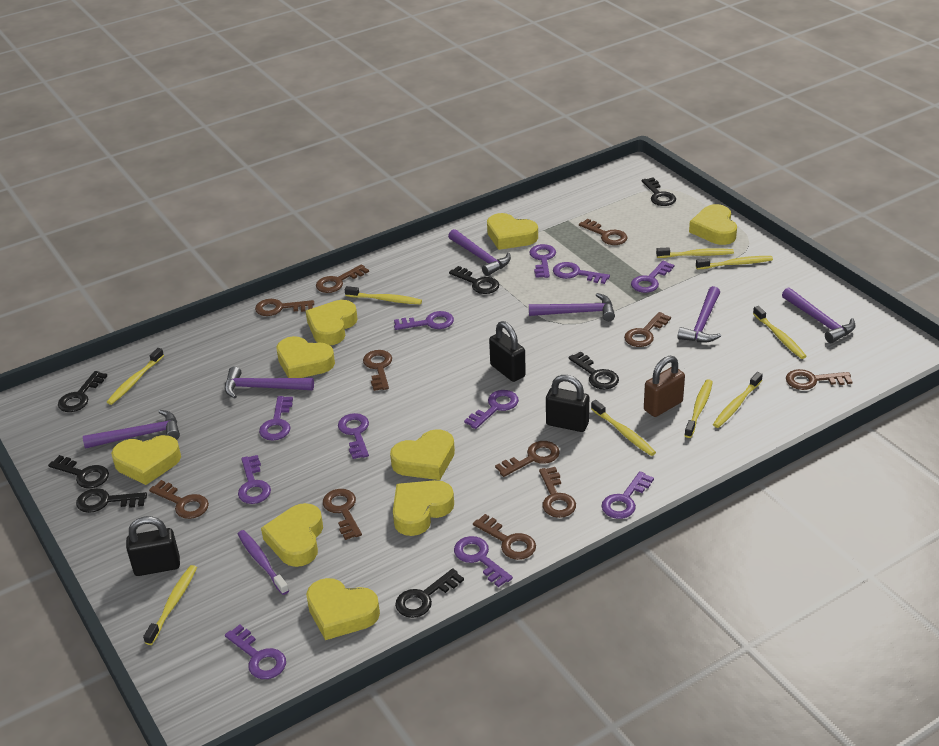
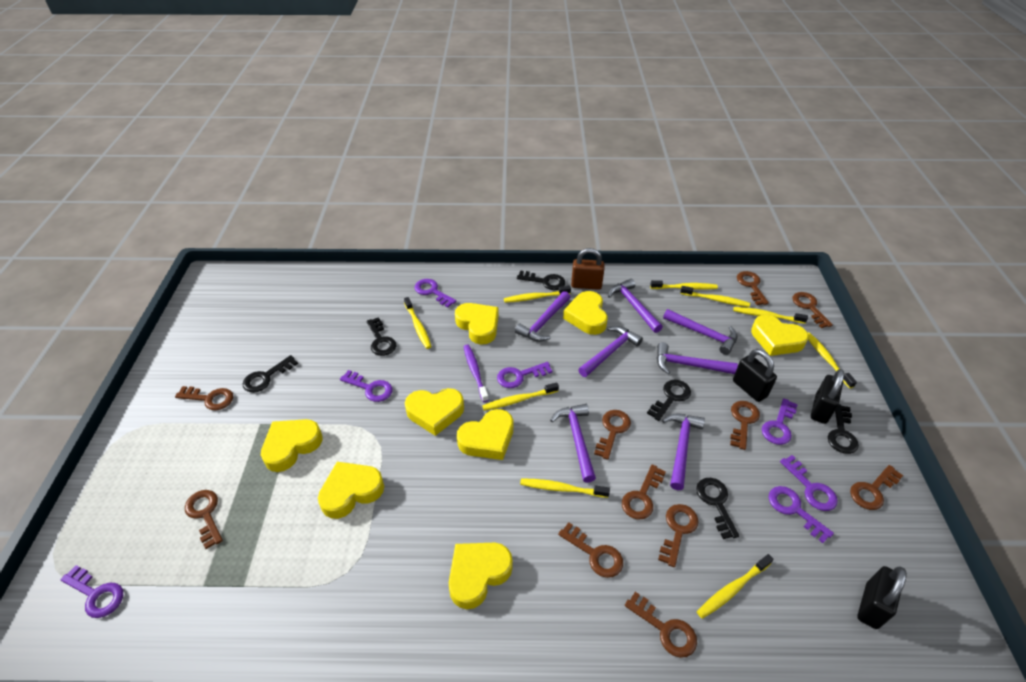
black key: [48,455,109,488] [58,371,107,412] [76,488,147,513] [395,568,464,618] [449,266,499,294] [569,351,619,389] [642,177,676,206] = 7 -> [243,355,298,393] [367,317,396,356] [517,271,565,290] [647,380,691,421] [696,478,739,539] [828,404,859,454] = 6
purple hammer: [83,410,180,449] [225,366,314,399] [448,229,511,276] [529,293,615,321] [678,286,721,342] [782,287,855,343] = 6 -> [515,291,570,342] [550,404,596,483] [578,326,643,377] [608,279,663,333] [657,342,738,374] [662,414,705,490] [663,309,737,355] = 7
purple key: [225,625,286,679] [238,455,271,504] [259,396,293,441] [338,413,369,459] [394,311,454,330] [454,536,513,587] [464,390,519,429] [530,244,556,278] [553,262,610,284] [601,471,654,519] [631,261,674,293] = 11 -> [60,565,123,618] [340,370,392,402] [414,279,456,308] [497,362,553,388] [762,398,798,445] [769,486,834,543] [780,455,838,511] = 7
yellow heart: [111,435,181,485] [261,503,323,567] [276,336,335,378] [306,300,358,345] [306,578,380,640] [390,429,455,480] [393,480,454,536] [487,213,538,250] [689,204,737,245] = 9 -> [261,419,322,472] [318,462,384,519] [405,388,464,436] [449,543,513,609] [455,303,499,345] [457,409,513,460] [563,291,608,335] [751,315,809,356] = 8

